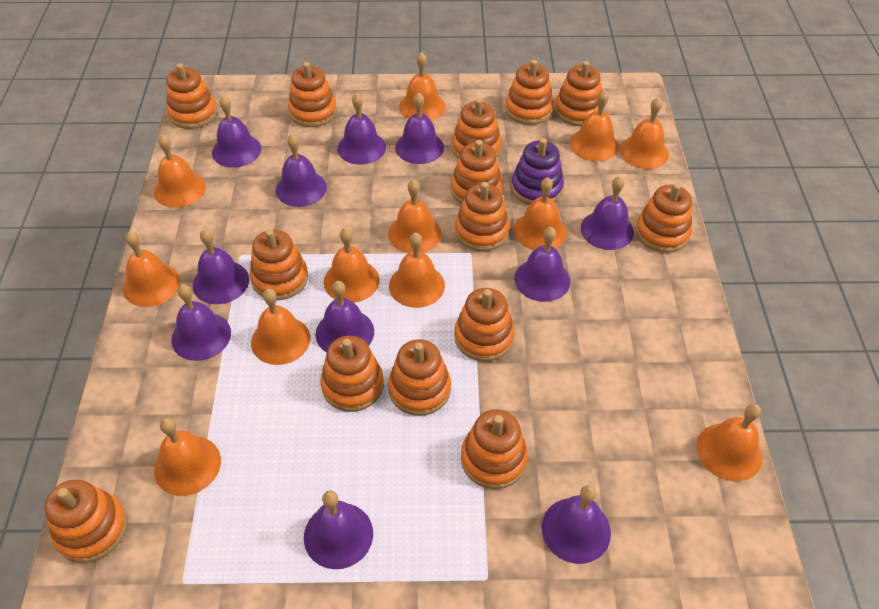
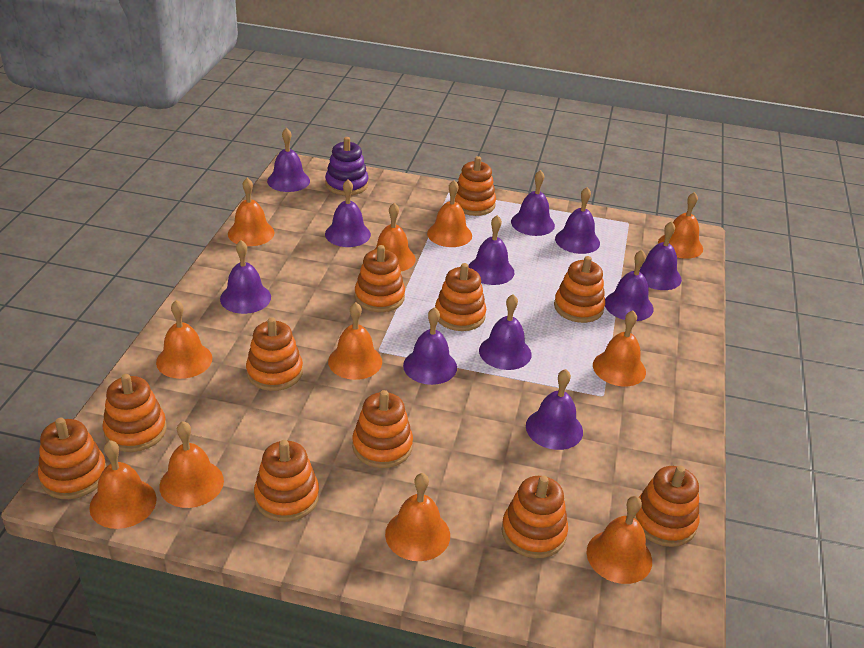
orange bell: [123,232,180,307] [154,135,206,208] [154,417,221,496] [251,289,310,365] [324,228,380,303] [388,180,442,253] [389,232,445,308] [399,52,446,121] [514,177,567,250] [570,90,619,161] [620,97,669,169] [697,404,763,482] = 12 -> [89,440,156,529] [156,300,212,379] [159,421,224,508] [228,178,275,246] [328,302,382,380] [374,203,416,271] [385,473,450,561] [427,180,472,247] [587,496,652,584] [593,310,646,386] [658,192,703,259] = 11
orange stacking toy: [44,479,127,563] [166,63,217,129] [250,229,308,300] [288,62,337,127] [320,336,384,412] [388,339,451,416] [451,140,503,204] [452,98,502,159] [454,288,515,361] [455,182,509,251] [461,409,528,489] [505,60,553,125] [555,61,602,126] [635,183,692,253] = 14 -> [38,417,107,499] [102,374,167,452] [246,317,303,391] [254,440,319,522] [352,390,413,468] [355,245,405,312] [435,263,486,331] [455,156,496,216] [502,476,568,558] [554,256,605,323] [634,466,699,547] = 11

